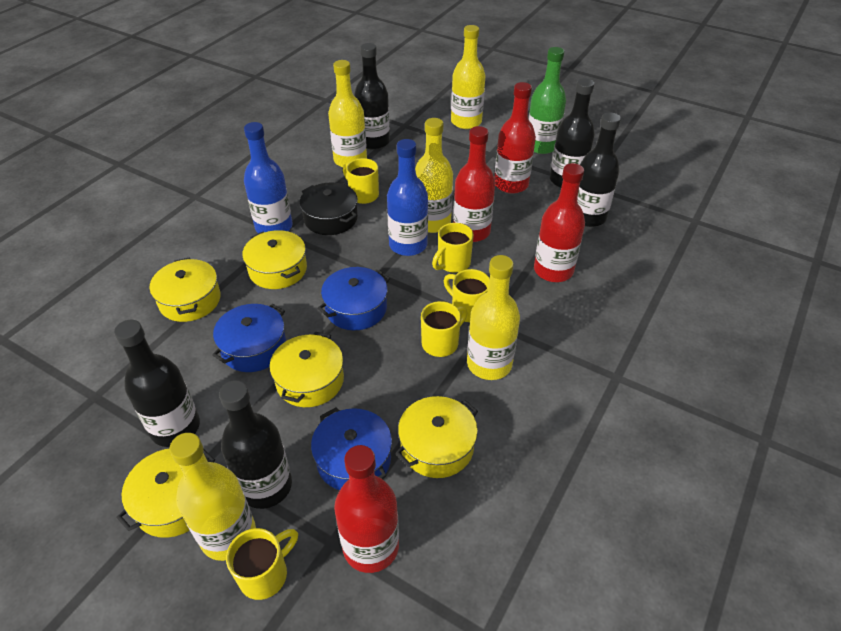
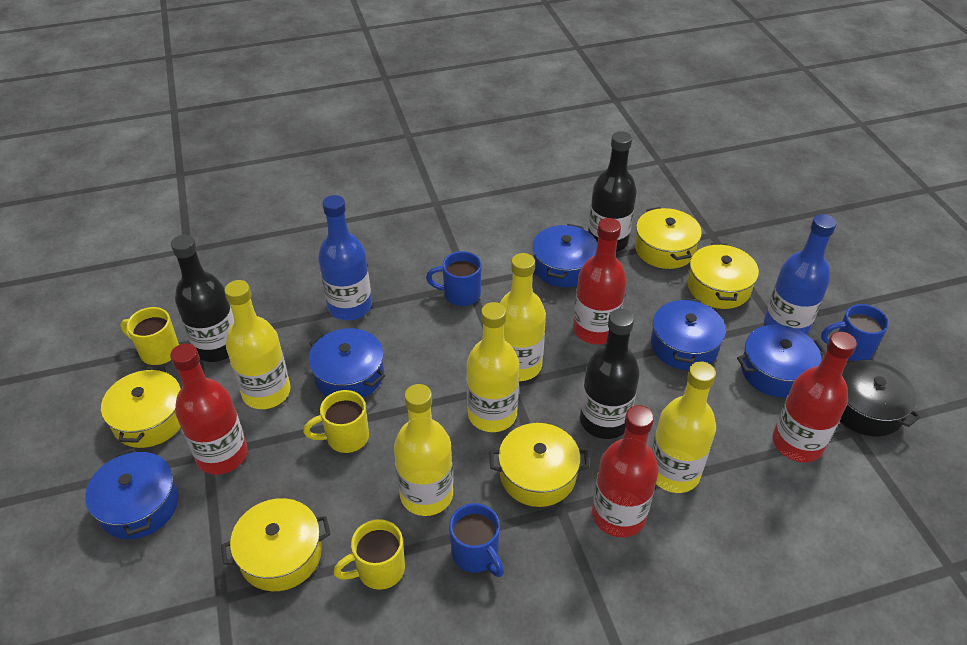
black bottle: [114,320,200,447] [219,380,292,509] [354,43,390,150] [550,78,595,188] [577,112,621,227] = 5 -> [171,235,234,362] [580,309,640,439] [588,131,637,252] = 3
blue mug: none = 0 -> [426,251,481,306] [449,503,504,577] [821,304,889,361] = 3
blue pot: [212,304,286,372] [311,408,392,490] [318,267,390,330] = 3 -> [85,448,179,539] [308,328,385,398] [532,224,597,287] [651,298,726,370] [737,325,826,397] = 5
green bottle: [528,47,566,154] = 1 -> none = 0
yellow mug: [226,528,298,600] [343,158,379,204] [421,301,467,357] [432,223,474,273] [444,269,490,322] = 5 -> [120,307,179,365] [303,390,369,453] [333,519,405,590] = 3

